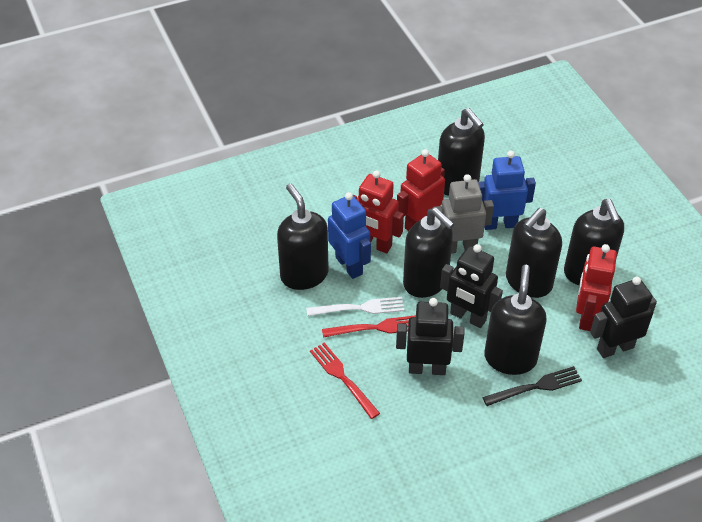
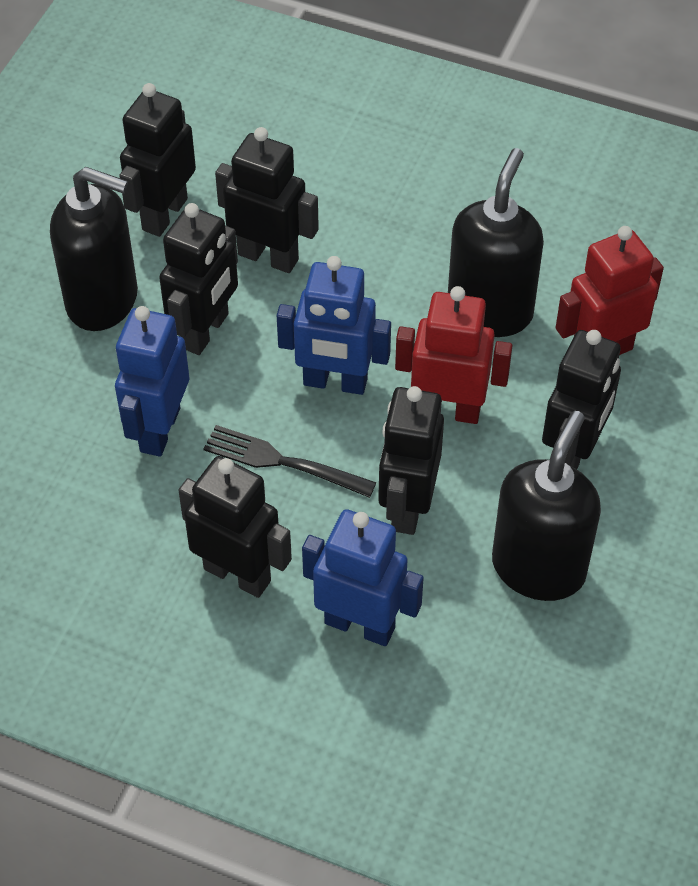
black robot: [396,298,464,375] [440,244,503,328] [590,276,657,358] = 3 -> [119,83,196,237] [159,203,238,355] [178,456,292,598] [215,127,319,273] [378,386,444,535] [542,330,621,469] = 6
black soap dispenser: [277,184,329,290] [403,208,454,298] [438,108,485,196] [484,265,547,375] [506,208,562,298] [564,199,624,285] = 6 -> [50,167,138,331] [448,148,544,337] [492,411,601,601] = 3
blue robot: [328,192,371,279] [478,151,536,230] = 2 -> [115,306,189,457] [277,256,391,395] [302,509,424,646] = 3
grey robot: [433,174,494,254] = 1 -> none = 0
red fork: [310,342,380,419] [322,315,416,338] = 2 -> none = 0
red robot: [352,170,404,254] [397,149,445,231] [576,244,617,331] = 3 -> [395,286,513,424] [556,226,664,355] = 2
white fork: [306,297,404,316] = 1 -> none = 0

